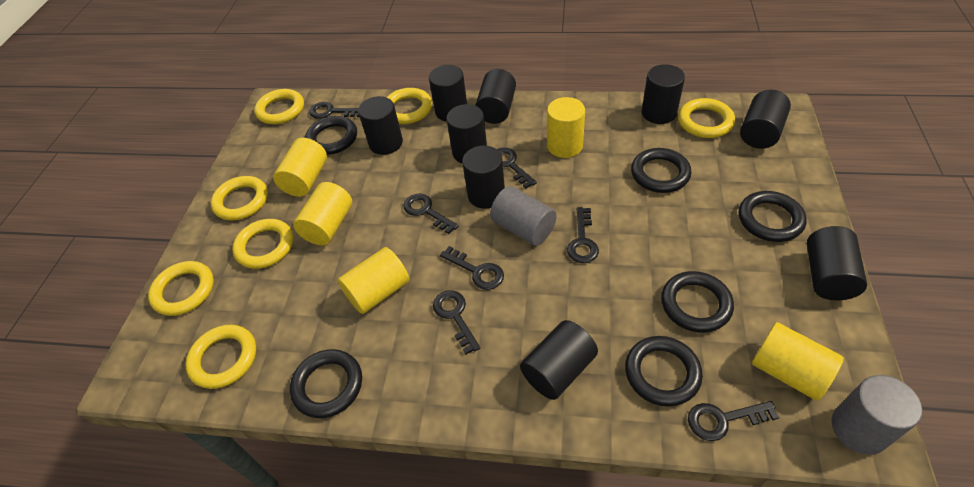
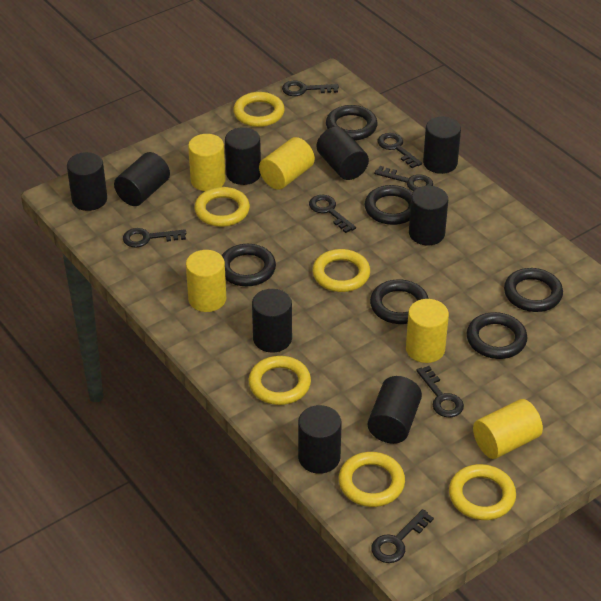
grey cylinder: [490,186,557,246] [832,375,922,455] = 2 -> none = 0
yellow ring: [148,261,214,316] [185,325,256,389] [210,176,268,221] [232,219,293,269] [254,89,304,124] [387,88,432,124] [678,98,735,138] = 7 -> [194,187,250,227] [233,92,285,127] [248,356,311,405] [313,249,370,292] [339,452,405,507] [449,464,516,520] = 6

